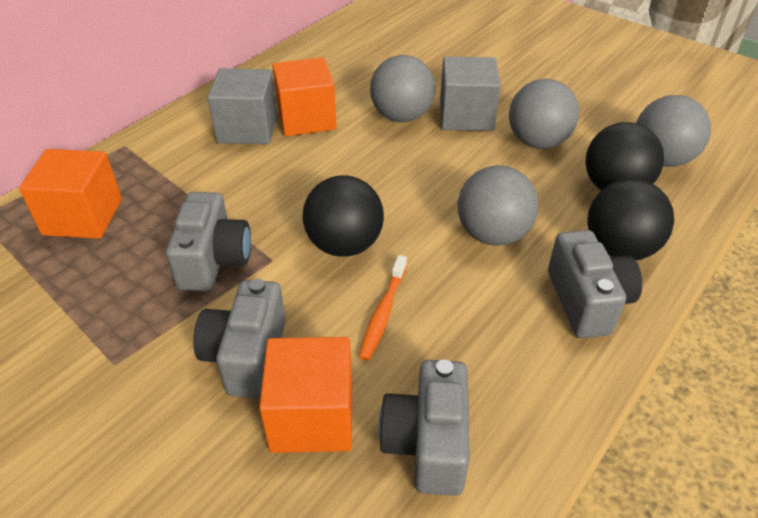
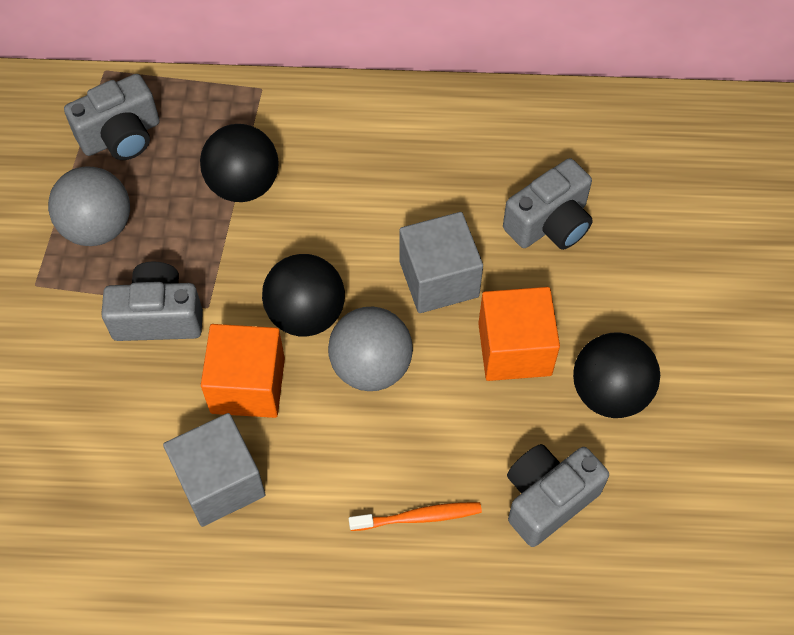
grey ball: [370,55,435,122] [458,165,539,245] [509,79,579,149] [636,95,711,167] = 4 -> [48,166,130,246] [328,307,413,391] = 2
orange cube: [19,149,122,239] [259,337,352,453] [272,57,337,136] = 3 -> [201,324,285,418] [478,287,560,381] = 2

